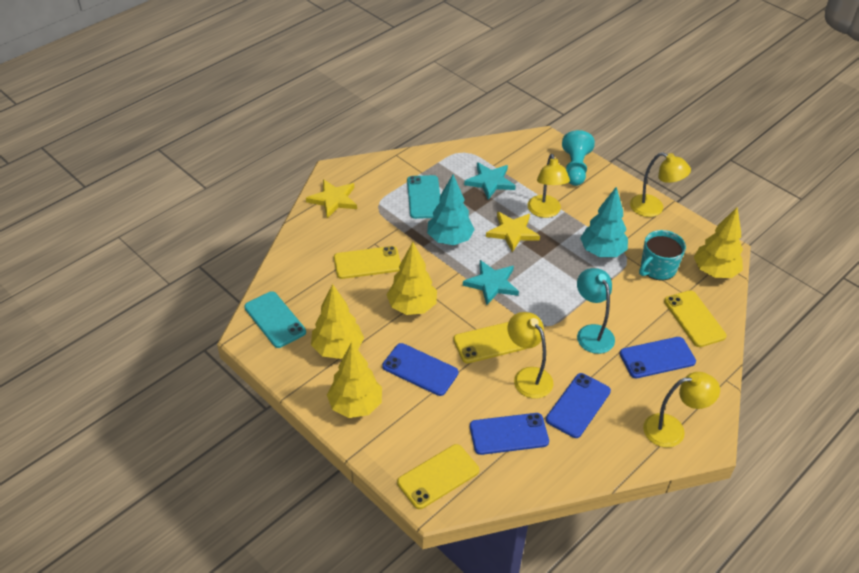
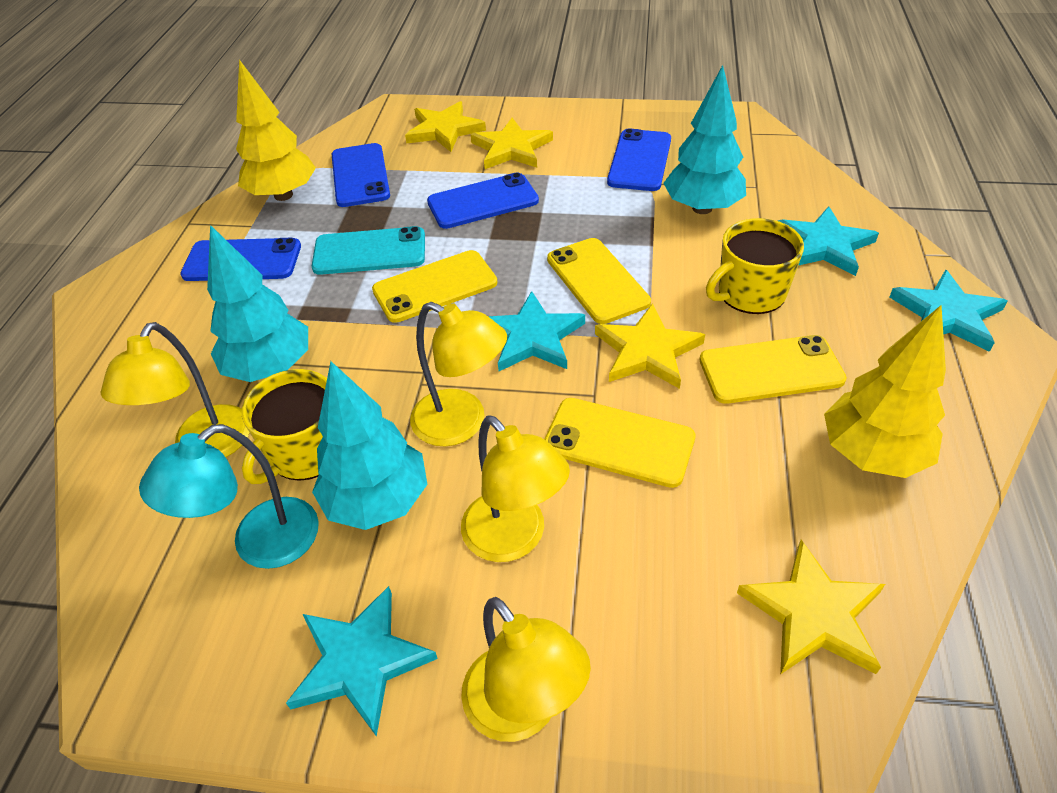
turquoise mug: [639,230,686,281] = 1 -> none = 0
turquoise pawn: [562,130,595,186] = 1 -> none = 0
turquoise phone: [244,291,306,348] [407,175,440,219] = 2 -> [312,226,425,275] = 1
turquoise star: [463,260,519,305] [464,162,516,200] = 2 -> [286,586,438,737] [488,291,585,371] [778,206,879,276] [889,270,1008,352] = 4
turquoise tree: [427,174,475,245] [580,187,628,257] = 2 -> [207,225,308,382] [312,361,428,530] [663,65,746,214] = 3
yellow mug: none = 0 -> [242,369,327,484] [706,218,804,314] = 2
yellow star: [306,179,357,218] [486,212,540,252] = 2 -> [405,101,486,152] [471,118,553,169] [595,303,705,389] [737,540,885,675] = 4
yellow tree: [311,284,364,359] [327,342,382,418] [387,242,437,315] [694,207,743,278] = 4 -> [236,60,316,201] [824,305,946,478] = 2

